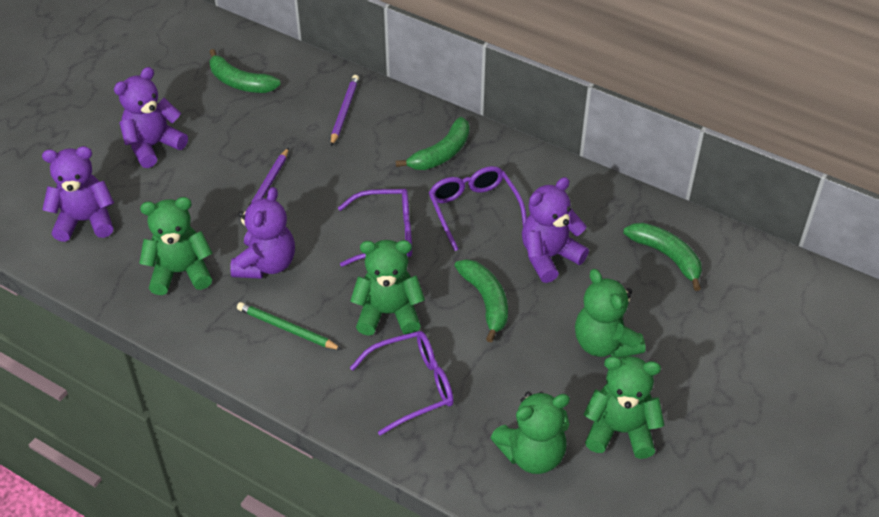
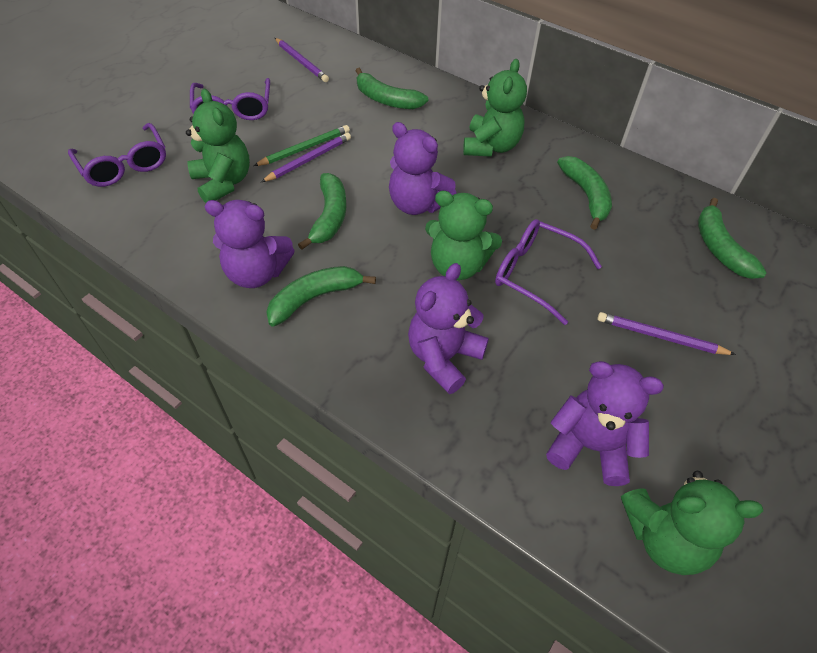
green banana: [209,49,281,93] [396,117,470,170] [454,259,508,342] [623,222,702,291] = 4 -> [266,266,376,327] [298,173,347,250] [355,68,428,109] [557,156,612,230] [698,198,767,279] = 5
green teddy bear: [139,197,213,295] [350,240,425,336] [491,391,570,474] [575,269,645,358] [584,356,665,459] = 5 -> [186,89,250,203] [425,191,502,280] [463,59,527,157] [621,471,763,575] = 4
purple pencil: [241,147,289,222] [331,75,359,146] = 2 -> [261,132,351,182] [275,38,329,82] [597,312,736,355] = 3

